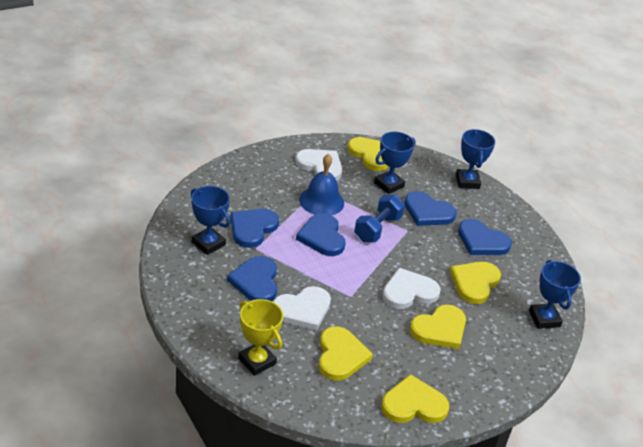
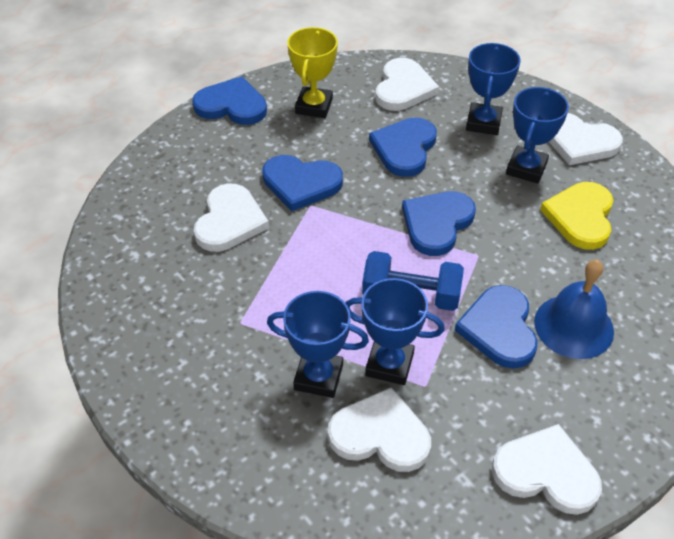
white heart: [273,286,331,330] [295,149,342,181] [382,268,441,309] = 3 -> [194,184,269,252] [328,387,431,472] [376,58,439,111] [492,424,602,515] [549,113,623,165] = 5
yellow heart: [319,326,373,381] [348,137,388,171] [381,374,449,423] [410,305,466,349] [450,262,501,304] = 5 -> [540,182,613,250] = 1

